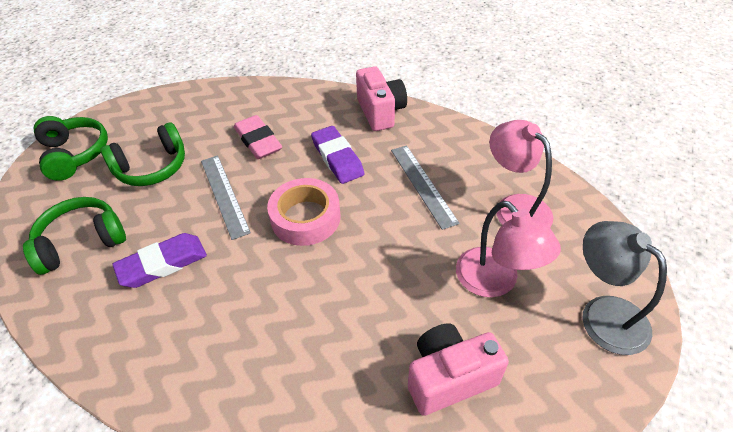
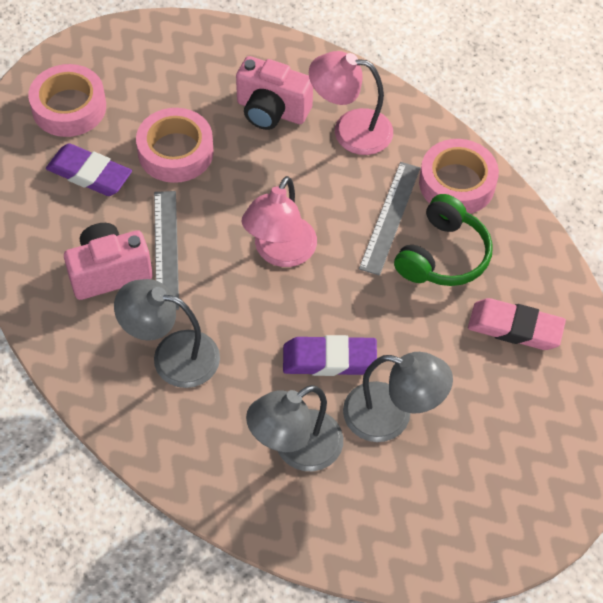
green headphones: [23,197,126,275] [34,116,108,181] [100,122,185,186] = 3 -> [394,194,493,286] = 1
grey lamp: [583,221,667,355] = 1 -> [114,279,220,388] [246,385,343,471] [343,352,453,442] = 3
pink tape: [267,178,340,246] = 1 -> [28,64,106,137] [136,108,214,183] [419,139,499,214] = 3

